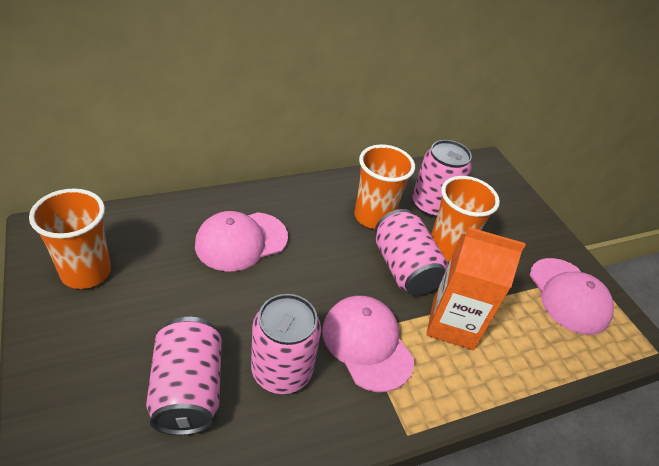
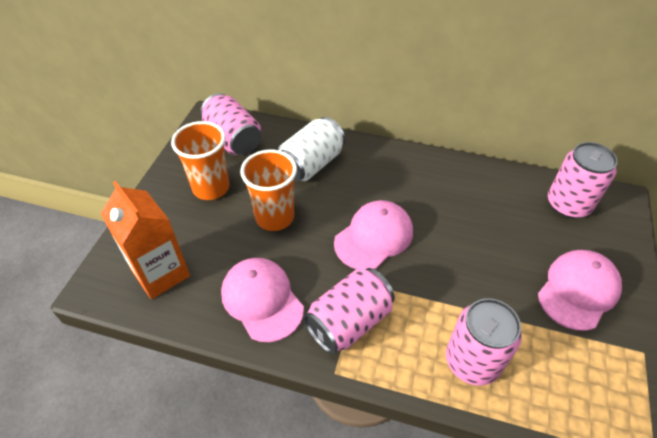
orange cup: [29,188,111,289] [354,144,415,229] [431,176,500,262] = 3 -> [171,121,230,200] [240,150,297,231] = 2
white can: none = 0 -> [278,117,345,182] = 1

